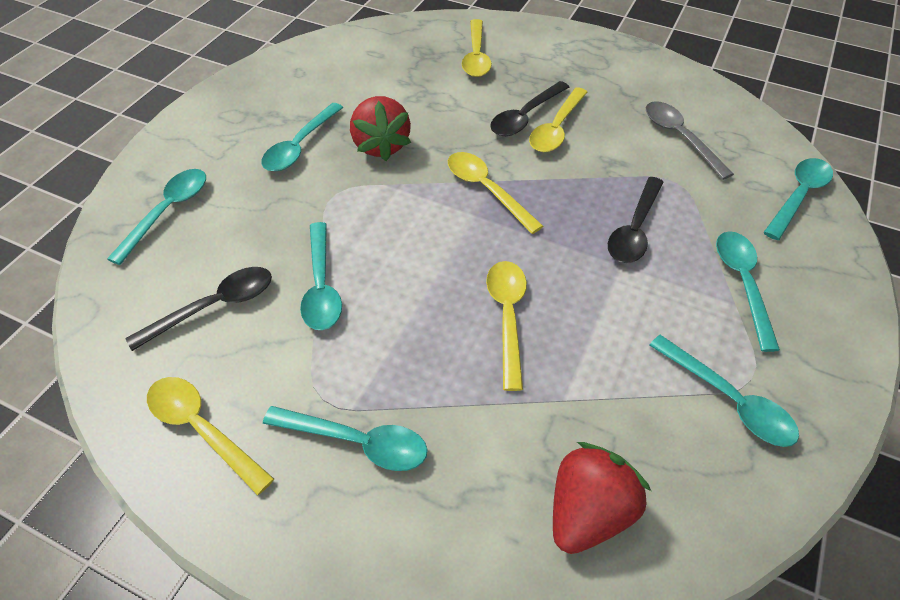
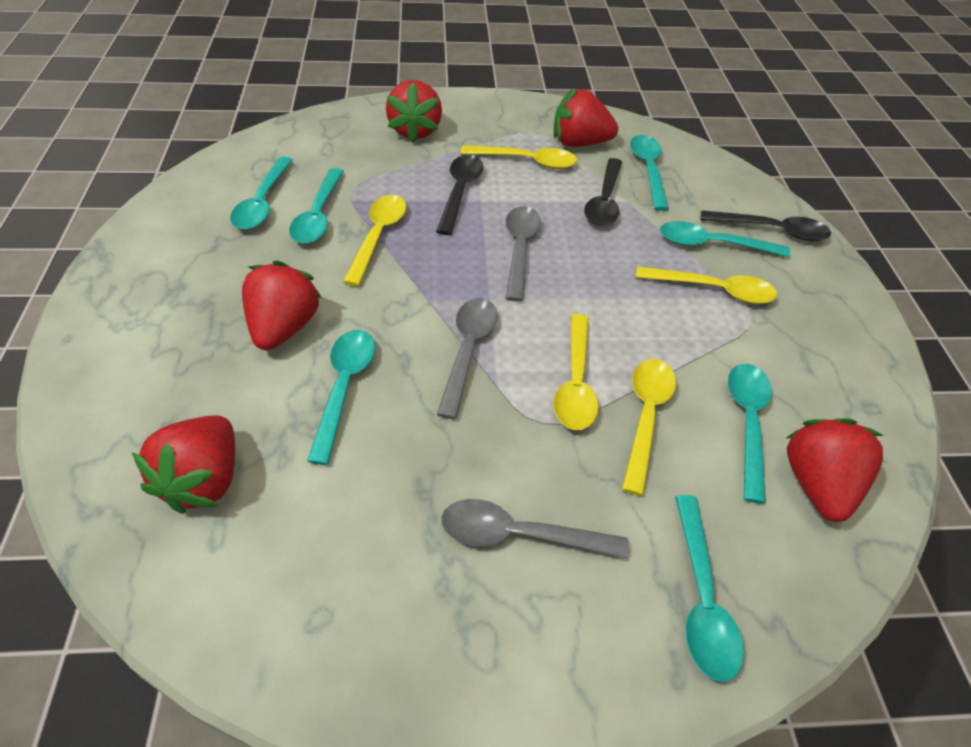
grey spoon: [646,101,734,180] = 1 -> [437,298,498,419] [441,499,628,559] [506,206,541,302] = 3
red strawberry: [350,96,411,161] [553,442,651,554] = 2 -> [132,415,235,514] [242,260,322,350] [386,80,442,143] [554,89,618,147] [786,418,884,522] = 5

